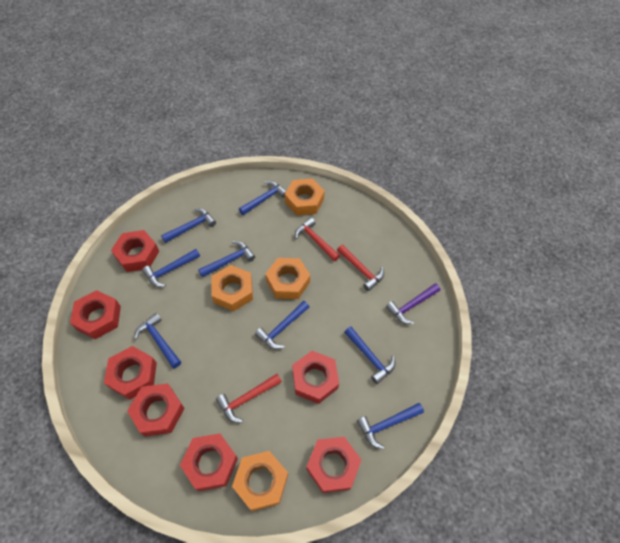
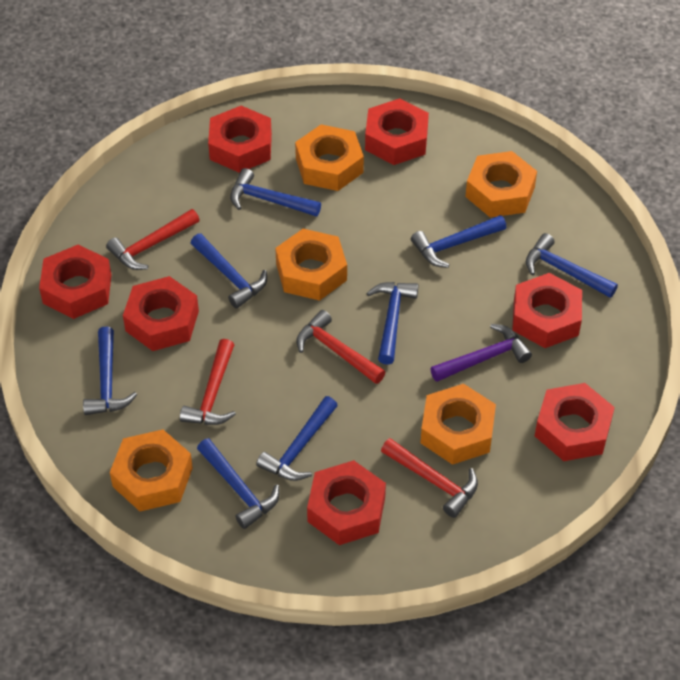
orange nut: [211,265,253,311] [232,451,288,511] [266,258,310,299] [285,179,325,215] = 4 -> [110,429,193,511] [275,229,347,301] [295,124,364,191] [421,384,496,465] [465,151,537,218] = 5
red hammer: [216,374,282,423] [295,218,340,261] [337,244,384,291] = 3 -> [106,209,200,270] [180,339,236,425] [296,310,386,384] [381,438,478,518] = 4

